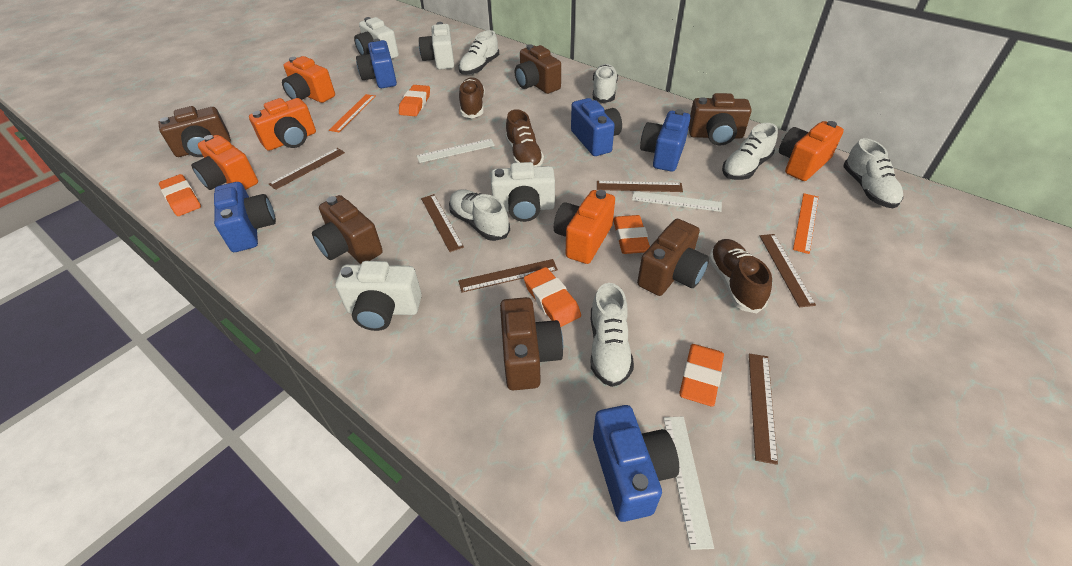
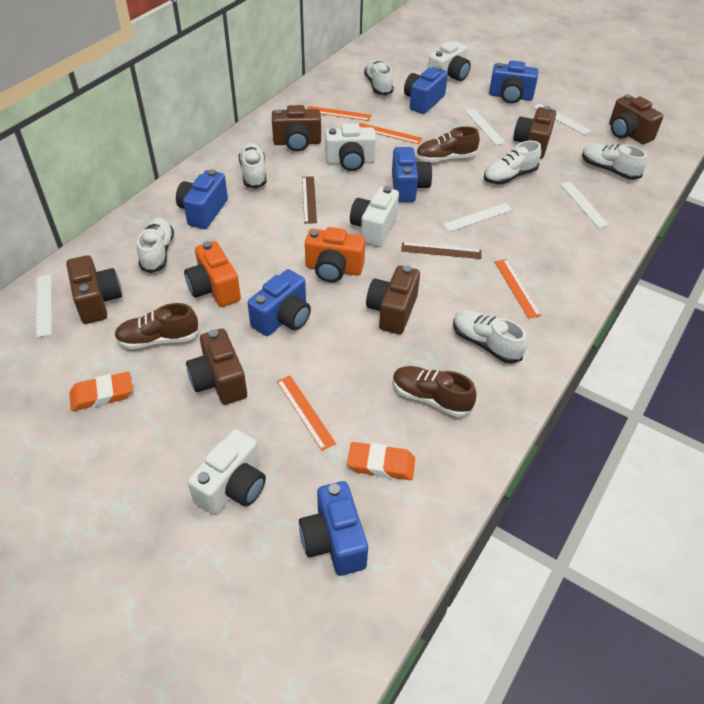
blue camera: [214,182,276,252] [356,39,397,88] [571,98,622,156] [593,405,679,522] [640,109,691,172] = 5 -> [176,169,228,229] [248,269,311,336] [299,481,368,576] [392,147,432,202] [404,66,448,114] [489,60,538,104] = 6
brown ruler: [269,148,345,190] [421,194,464,252] [458,259,558,292] [597,181,683,192] [749,354,778,465] [760,234,816,307] = 6 -> [302,176,317,224] [401,242,482,259] = 2
orange camera: [191,135,258,190] [249,98,316,151] [282,56,335,103] [554,190,615,264] [779,121,844,181] = 5 -> [184,241,241,307] [305,227,365,282] = 2
orange eraser: [159,174,201,216] [399,85,430,116] [524,267,581,327] [613,215,650,254] [679,344,724,407] = 5 -> [69,372,132,411] [347,442,415,480] = 2
orange ruler: [329,94,376,132] [793,193,819,254] = 2 -> [277,375,336,451] [307,106,371,121] [359,123,422,144] [495,259,541,319] = 4
white ruler: [417,139,495,163] [632,191,722,212] [664,417,714,550] = 3 -> [36,275,52,338] [443,203,513,232] [465,108,506,146] [533,103,591,135] [560,181,610,228] = 5

